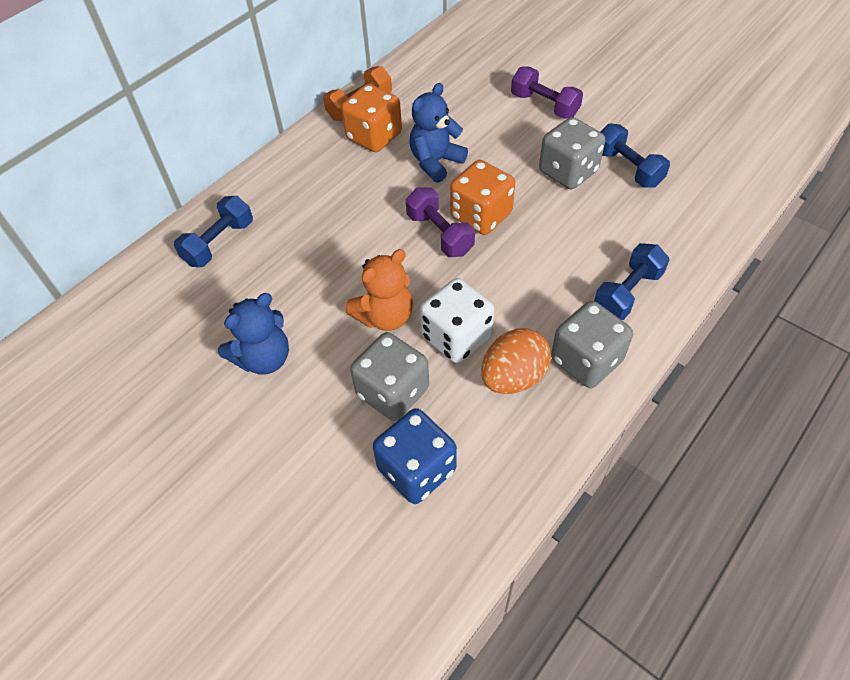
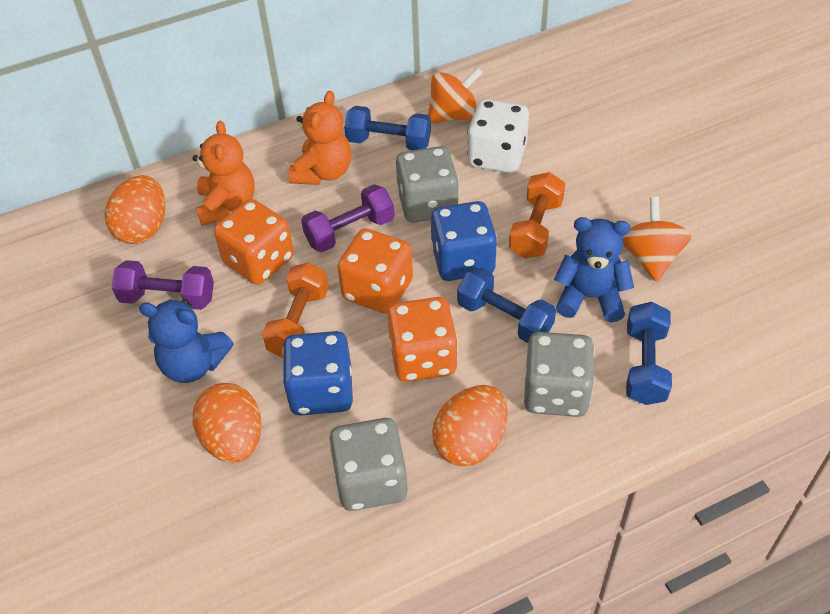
blue dice: [373,408,457,504] = 1 -> [282,331,353,415] [431,201,497,281] = 2
orange dice: [341,84,402,152] [450,160,515,235] = 2 -> [214,199,294,285] [337,228,413,314] [387,297,458,382] = 3
orange dumbbell: [323,66,392,121] = 1 -> [262,263,329,358] [509,172,565,258] = 2
orange egg: [481,328,551,394] = 1 -> [105,175,165,244] [193,383,262,463] [432,385,508,466] = 3
orange spinning top: none = 0 -> [428,67,483,123] [623,197,691,282] = 2
orange teddy bear: [346,249,413,331] = 1 -> [193,121,255,226] [289,91,351,185] = 2

